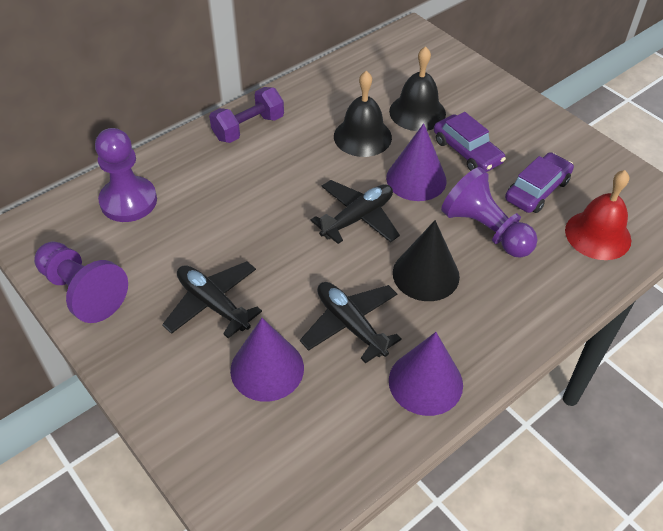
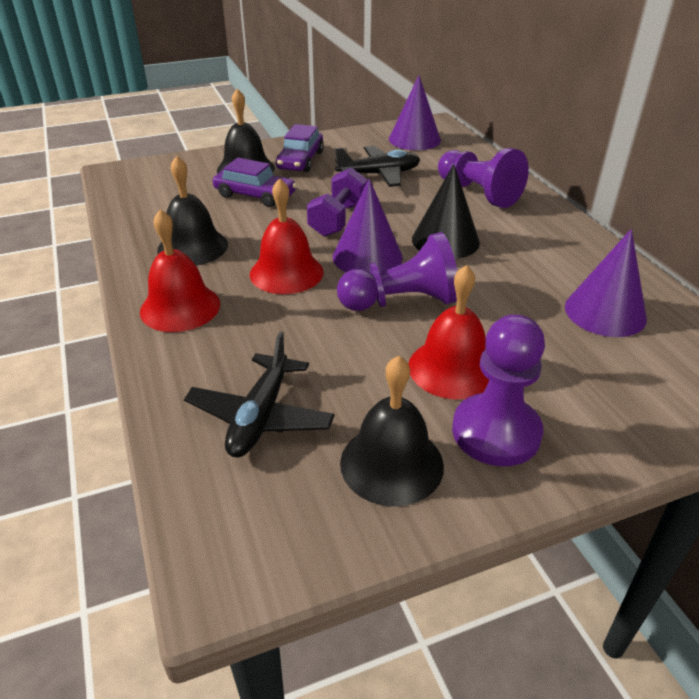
black bell: [334,71,392,157] [389,46,446,131] = 2 -> [157,156,228,266] [217,89,275,174] [340,356,444,507] = 3
black plane: [162,261,262,338] [300,282,402,364] [311,180,400,244] = 3 -> [184,331,335,458] [335,146,420,187] = 2
red bell: [565,170,631,260] = 1 -> [140,209,220,332] [250,178,324,294] [409,265,489,399] = 3

